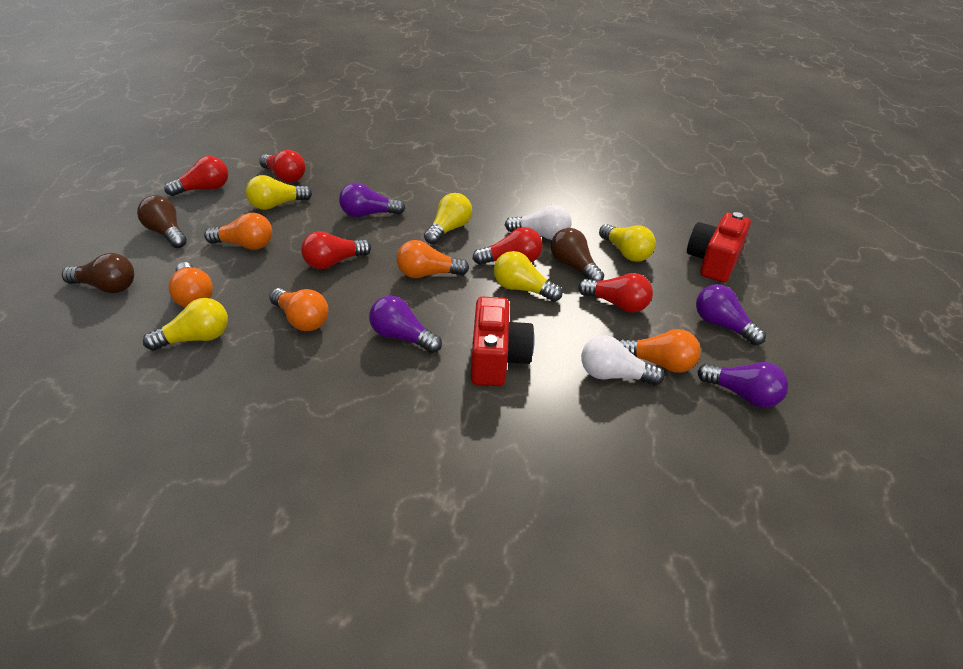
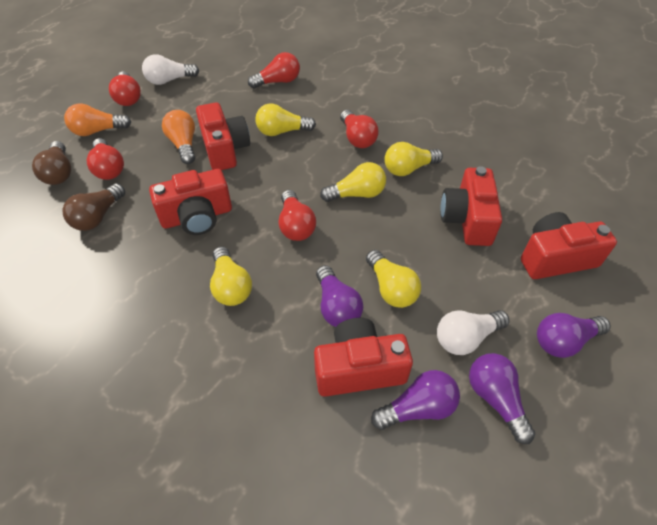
brown light bulb: [62,253,134,293] [137,195,187,248] [551,228,604,281] = 3 -> [32,141,71,185] [62,183,125,231] = 2
orange light bulb: [169,262,213,307] [204,213,272,250] [269,288,328,331] [397,240,469,278] [619,329,701,373] = 5 -> [64,104,131,136] [162,110,195,164] = 2
red camera: [471,296,535,386] [687,212,751,282] = 2 -> [149,169,232,235] [196,102,250,170] [314,318,413,397] [440,166,502,246] [521,212,617,279] = 5

